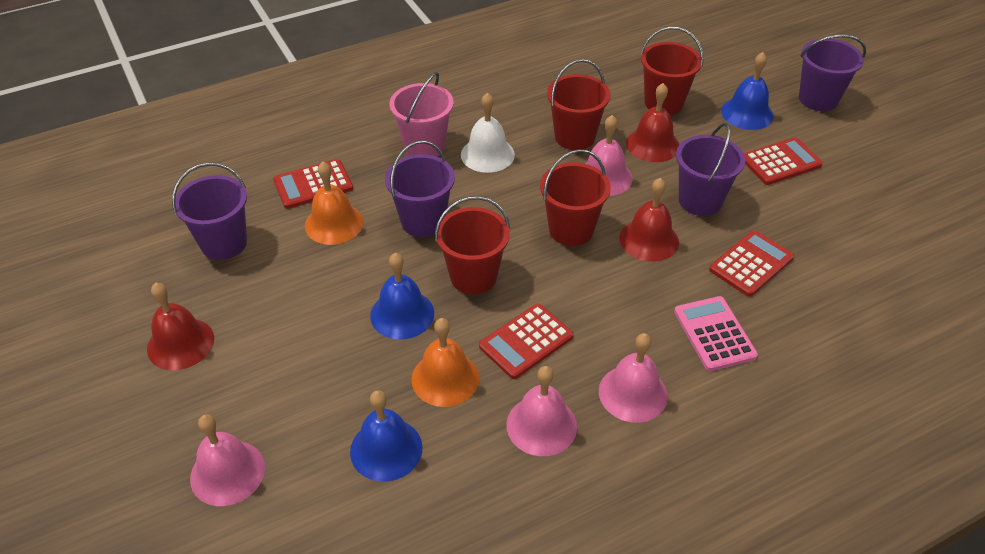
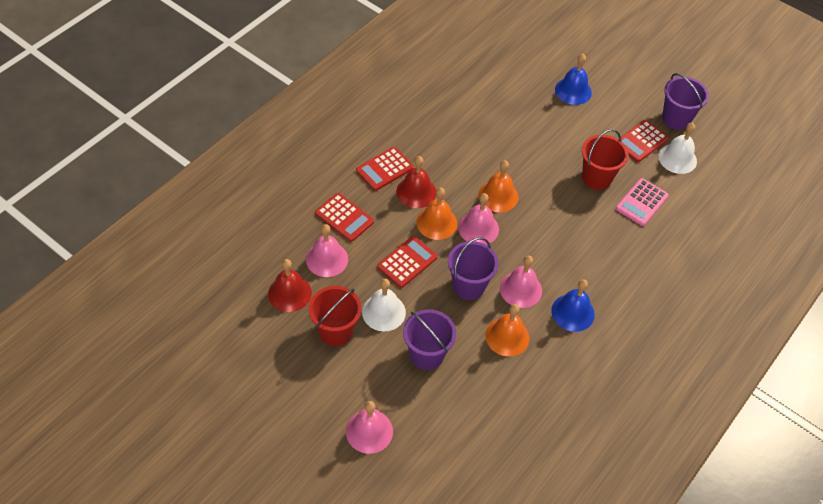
blue bell: [350,390,423,482] [370,253,434,339] [721,52,773,130] = 3 -> [551,279,595,332] [555,54,592,105] = 2
orange bell: [305,162,363,245] [411,318,479,407] = 2 -> [416,187,457,240] [478,160,518,212] [485,304,529,357] = 3
pink bucket: [389,72,454,157] = 1 -> none = 0
purple bucket: [172,162,247,260] [385,140,455,237] [676,123,745,216] [799,34,866,111] = 4 -> [403,309,456,370] [448,237,498,300] [662,73,709,130] = 3
red bell: [147,283,214,370] [619,178,679,262] [626,83,680,162] = 3 -> [268,259,312,312] [396,156,436,208] = 2
red bucket: [435,196,510,295] [540,149,611,246] [547,59,611,150] [640,26,704,115] = 4 -> [308,286,361,346] [582,129,628,190] = 2
white bell: [461,93,515,173] = 1 -> [362,279,406,332] [658,123,697,174] = 2

